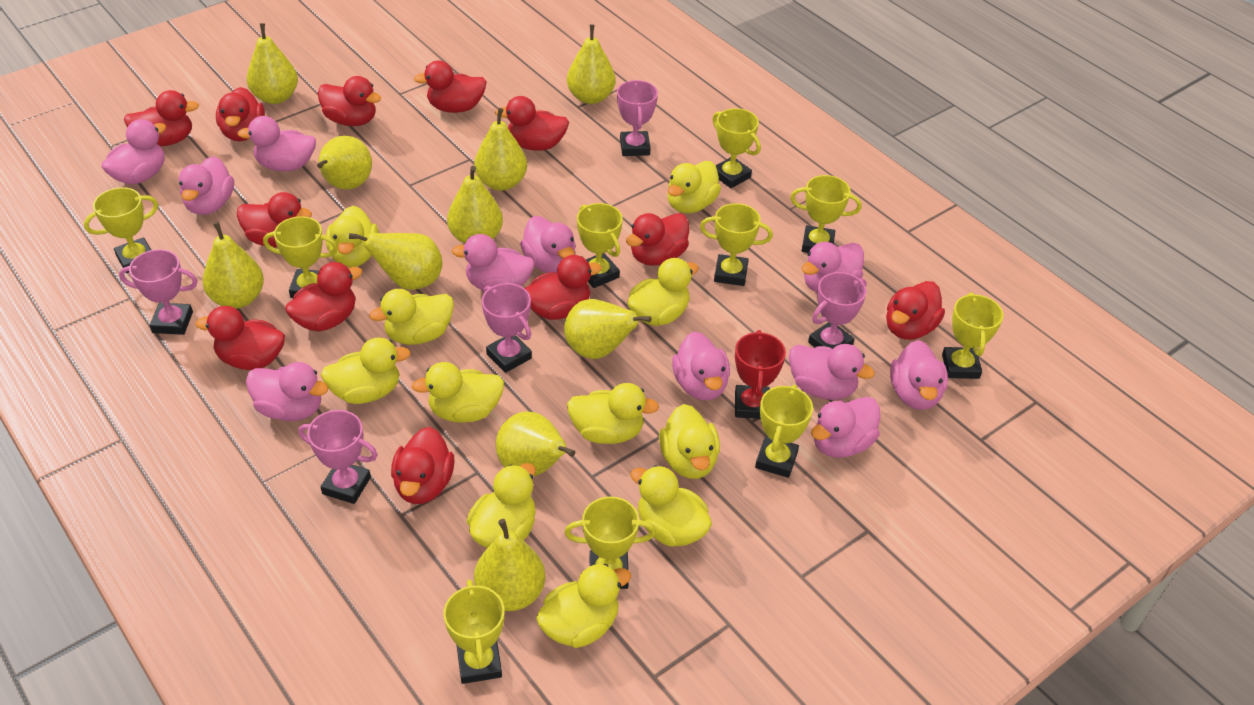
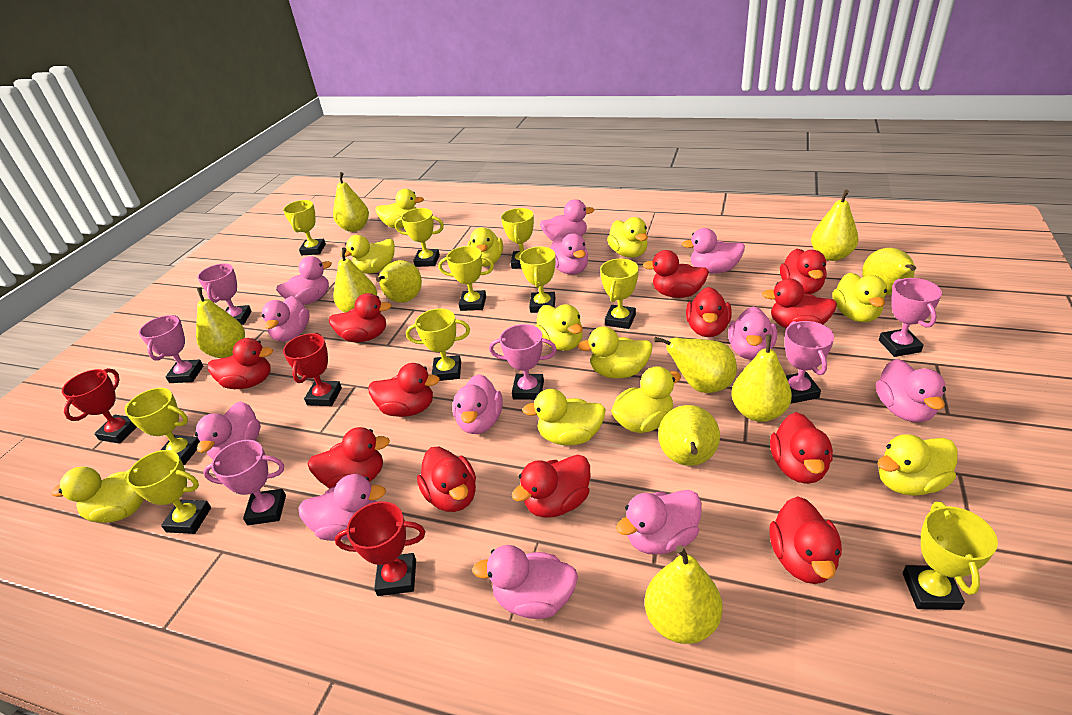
pink duck: [101,119,166,184] [179,156,234,215] [238,116,316,171] [246,362,329,421] [452,234,535,291] [520,216,576,273] [672,331,730,400] [789,344,875,400] [801,242,864,293] [811,397,880,458] [890,340,948,410] = 11 -> [195,401,261,459] [262,296,310,342] [276,256,332,305] [298,474,386,541] [452,374,503,434] [472,545,578,619] [540,199,595,241] [551,233,588,274] [616,490,702,555] [682,228,745,274] [728,306,777,360] [876,359,946,422] = 12
pink trophy: [119,249,198,335] [298,410,378,504] [482,283,532,373] [617,80,658,156] [808,272,867,349] = 5 -> [139,315,203,383] [197,263,252,325] [203,440,286,525] [489,324,557,400] [784,321,834,404] [879,278,942,357] = 6
red trophy: [735,330,786,419] = 1 -> [62,368,137,444] [283,333,342,406] [335,501,425,596] = 3

